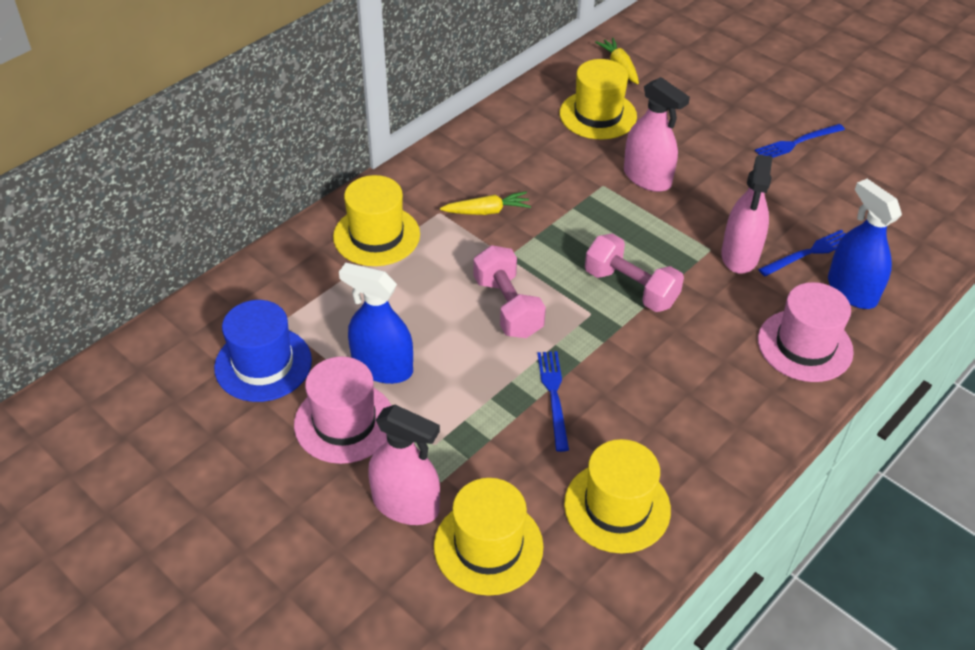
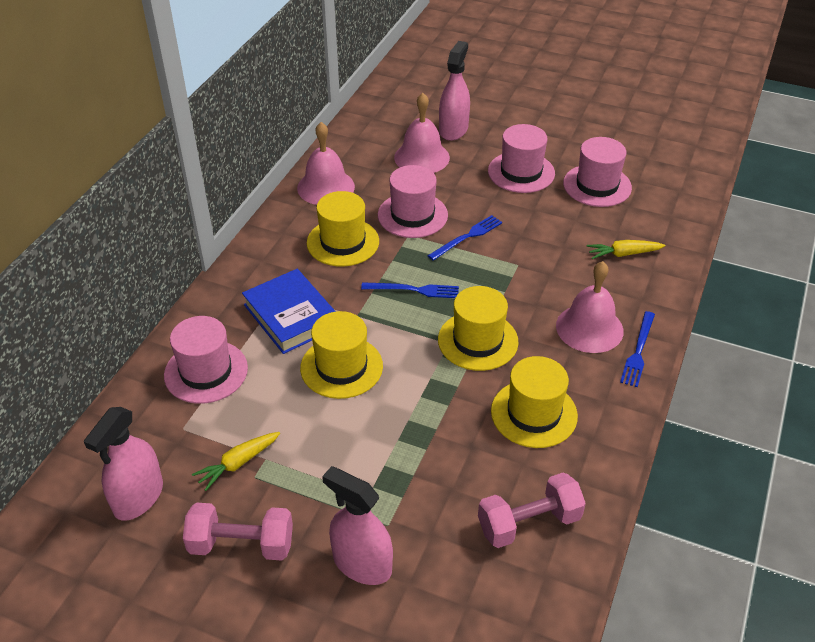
blue book: none = 0 -> [242,269,336,354] = 1
blue hat: [214,300,312,402] = 1 -> none = 0
blue spray bottle: [339,263,413,384] [828,179,902,309] = 2 -> none = 0
pink bell: none = 0 -> [297,122,355,205] [394,93,450,173] [556,261,624,353] = 3
pink hat: [294,356,392,464] [758,282,854,382] = 2 -> [164,316,248,404] [378,165,448,238] [488,124,555,193] [563,137,632,207] = 4

